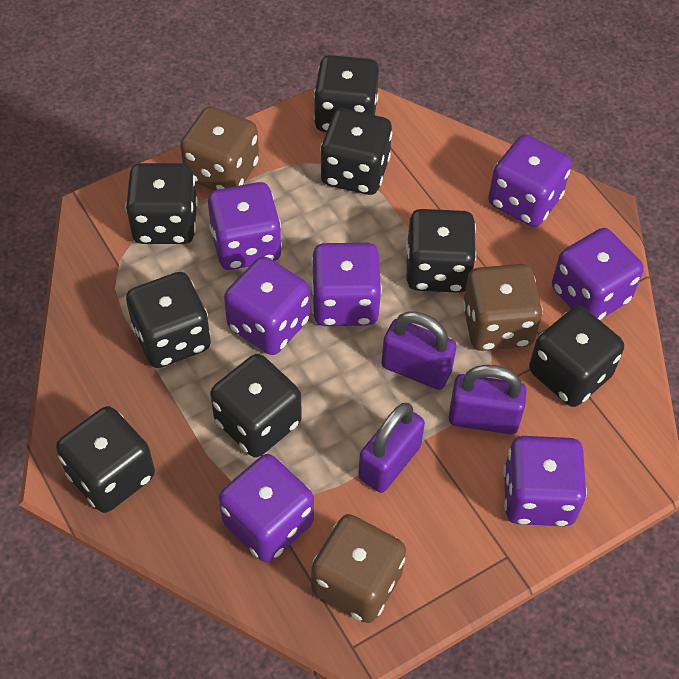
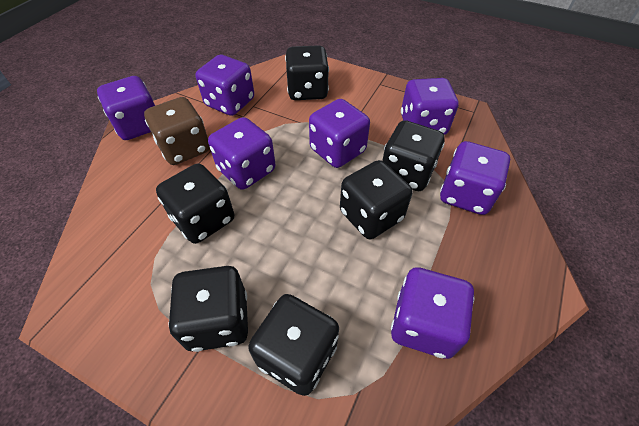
black dice: [56,406,155,513] [125,163,198,244] [126,272,211,368] [210,354,302,458] [314,55,379,132] [320,109,392,195] [406,209,476,293] [529,306,624,407] = 8 -> [156,163,234,244] [169,266,248,352] [248,294,339,396] [285,45,329,100] [340,160,412,239] [382,120,445,191] = 6
brown dice: [180,106,259,191] [311,514,406,623] [463,264,543,351] = 3 -> [144,97,210,165] = 1
purple padlock: [358,403,425,493] [381,311,457,390] [449,365,527,434] = 3 -> none = 0

